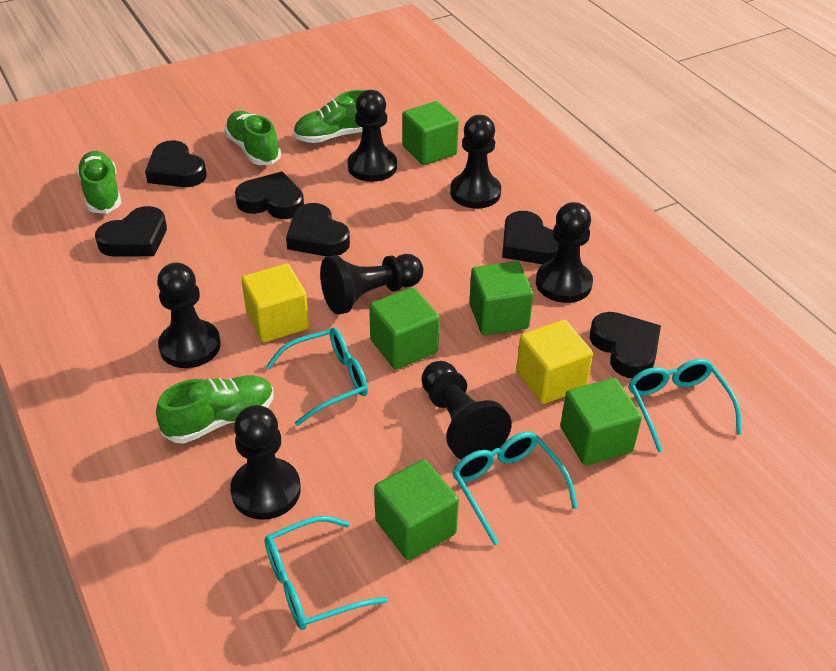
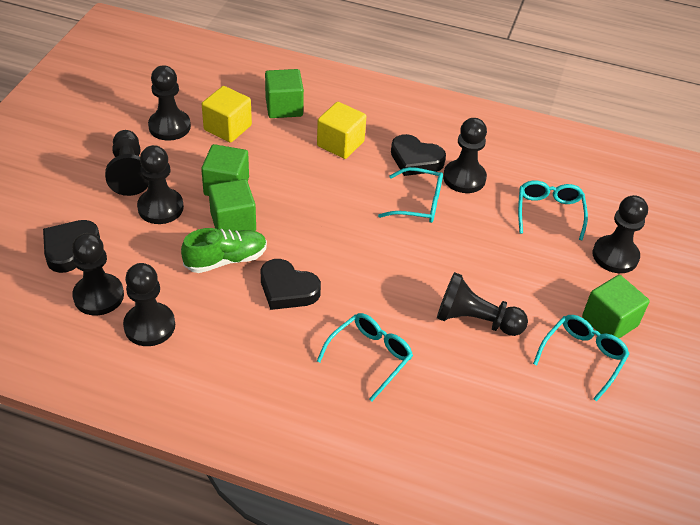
black heart: [95,206,167,256] [145,140,207,187] [235,172,304,219] [286,203,350,256] [502,211,559,265] [590,312,661,378] = 6 -> [43,220,100,273] [261,259,321,310] [391,134,446,176] = 3
black pawn: [157,263,221,368] [230,405,301,520] [320,254,423,315] [348,90,397,182] [421,361,512,460] [450,115,501,209] [536,202,593,303] = 7 -> [72,233,124,316] [105,130,148,196] [123,263,175,346] [137,145,184,224] [148,65,191,141] [437,272,528,336] [443,118,487,193] [593,195,648,273] = 8
green cube: [369,287,439,370] [374,459,459,560] [402,101,459,165] [469,261,533,335] [560,378,642,466] = 5 -> [201,144,249,196] [208,179,256,231] [265,69,304,118] [582,275,649,338] = 4
green shoe: [77,151,121,214] [156,375,274,443] [224,111,281,165] [293,90,366,143] = 4 -> [181,228,267,273] = 1

